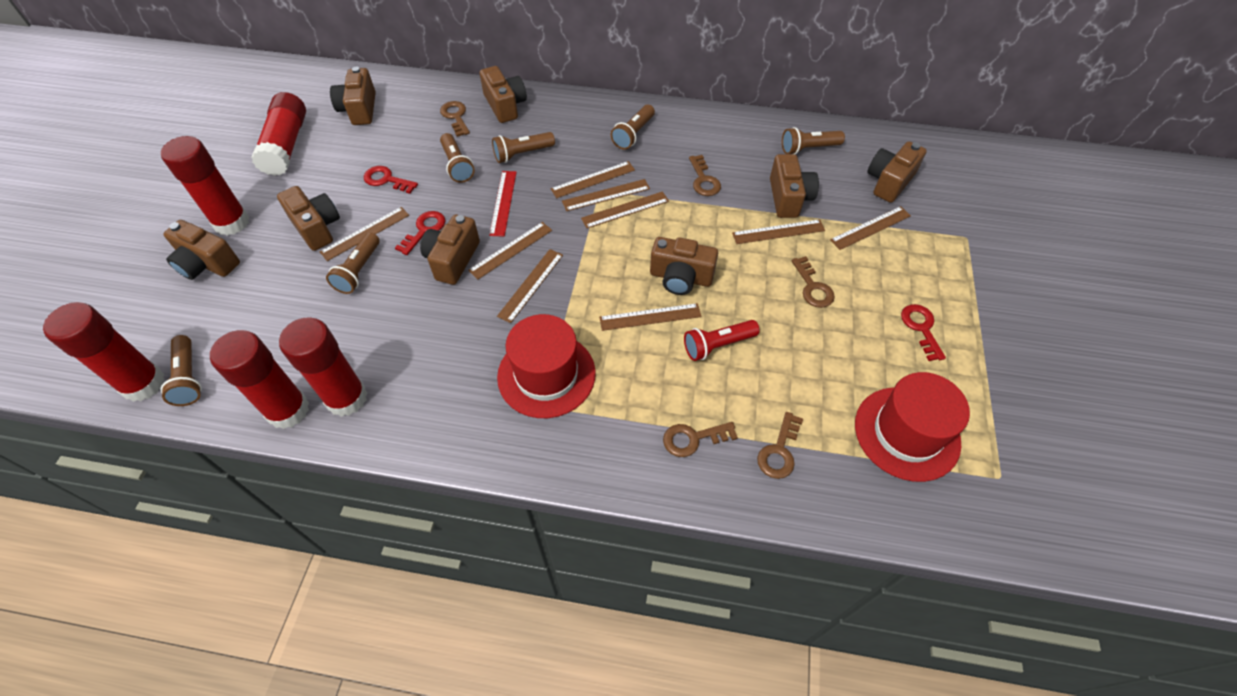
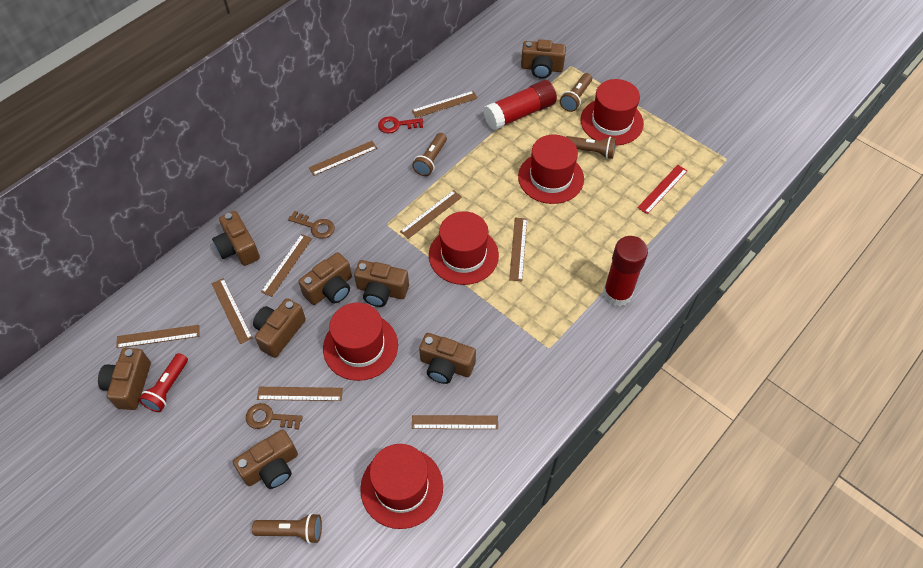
brown flashlight: [161,335,202,406] [326,232,380,294] [440,133,475,183] [492,132,555,163] [611,105,655,150] [782,127,845,155] = 6 -> [252,513,322,544] [412,133,447,176] [560,73,592,112] [566,136,616,159] = 4
brown key: [440,101,470,137] [663,422,738,457] [689,155,721,196] [757,412,803,479] [791,256,835,308] = 5 -> [246,403,303,430] [288,211,335,239] = 2
red glue stick: [43,302,165,402] [161,136,249,236] [210,330,309,429] [251,92,306,176] [279,317,367,417] = 5 -> [484,80,557,130] [603,236,648,306] = 2
red hat: [497,314,596,418] [855,372,970,482] = 2 -> [323,303,398,381] [360,444,443,529] [429,211,499,285] [518,134,584,204] [580,79,644,146] = 5
red key: [364,166,418,194] [395,211,445,255] [901,304,946,361] = 3 -> [378,116,423,133] = 1

